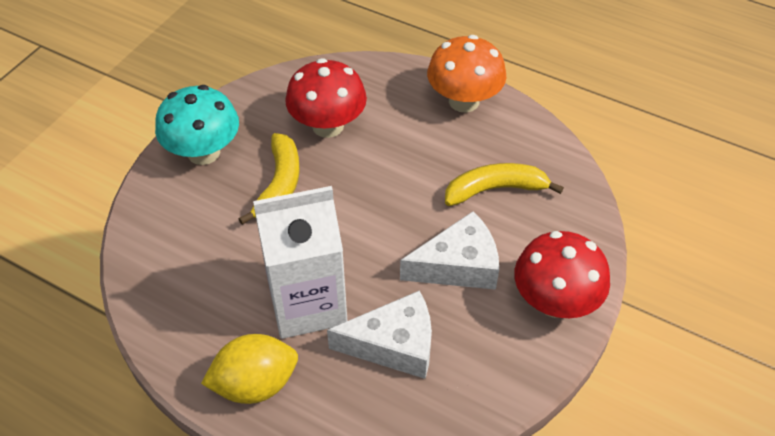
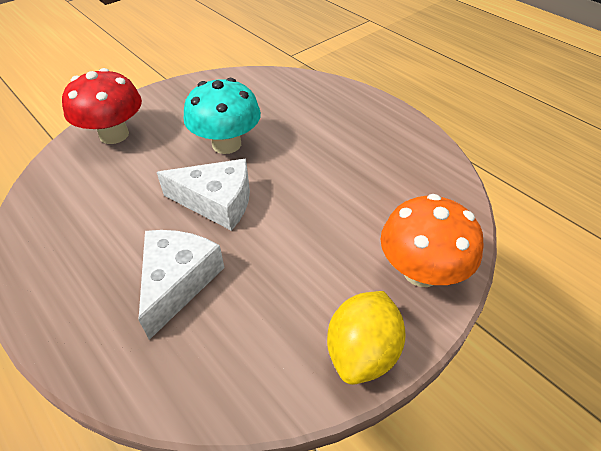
red mushroom: [285,58,367,138] [514,231,610,318] = 2 -> [62,68,142,144] = 1
white carton: [253,186,347,339] = 1 -> none = 0
yellow banana: [239,133,300,225] [445,163,564,206] = 2 -> none = 0

